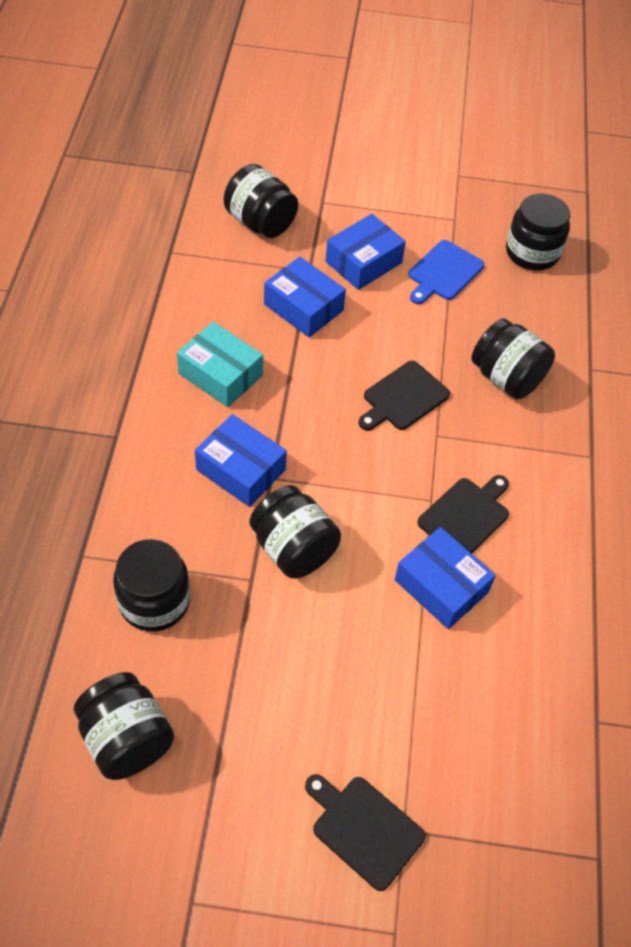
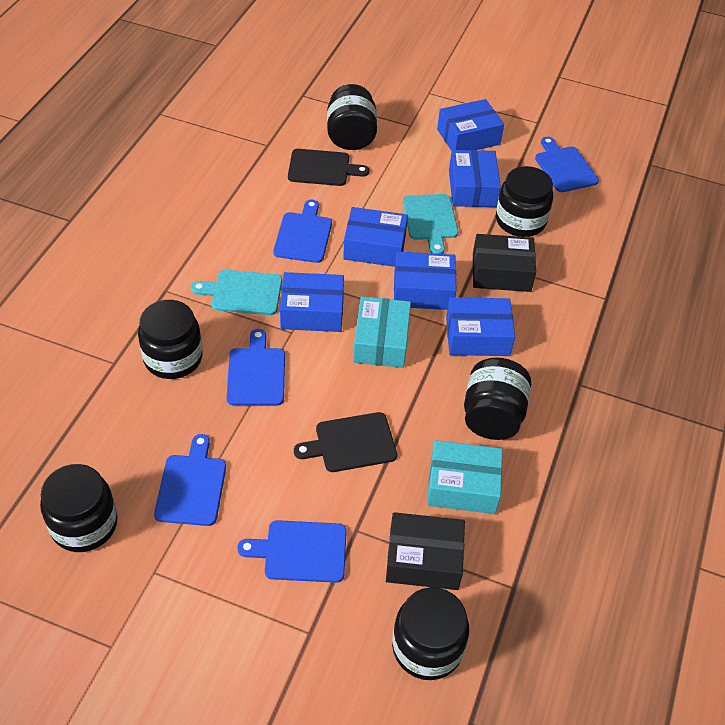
black box: none = 0 -> [386,512,465,590] [473,234,536,292] = 2
black cutting board: [305,774,426,891] [358,361,450,431] [418,475,509,554] = 3 -> [288,149,369,186] [294,412,397,472] = 2
blue box: [195,414,287,507] [264,257,346,337] [326,214,406,290] [395,527,496,629] = 4 -> [280,272,344,332] [343,207,408,267] [394,251,456,310] [437,99,504,151] [446,297,515,356] [449,150,501,207] = 6
blue cutting board: [409,240,485,304] = 1 -> [154,434,226,526] [227,329,285,406] [237,520,347,583] [273,200,332,263] [535,137,599,192] = 5
turquoise box: [177,322,263,407] = 1 -> [353,296,411,368] [427,440,503,514] = 2
turquoise cutting board: none = 0 -> [191,270,282,315] [403,194,458,254] = 2

